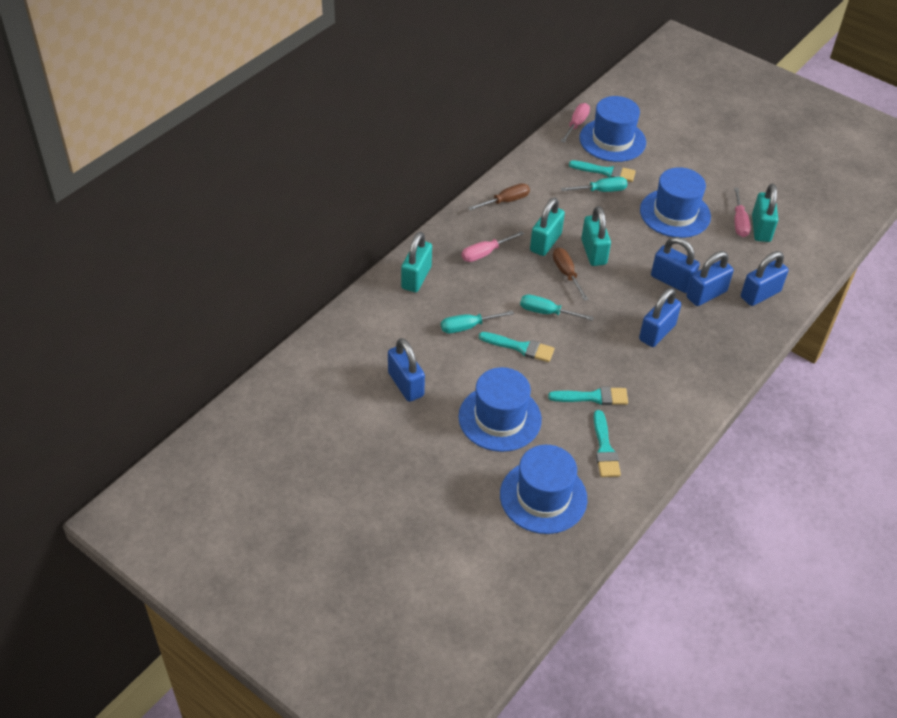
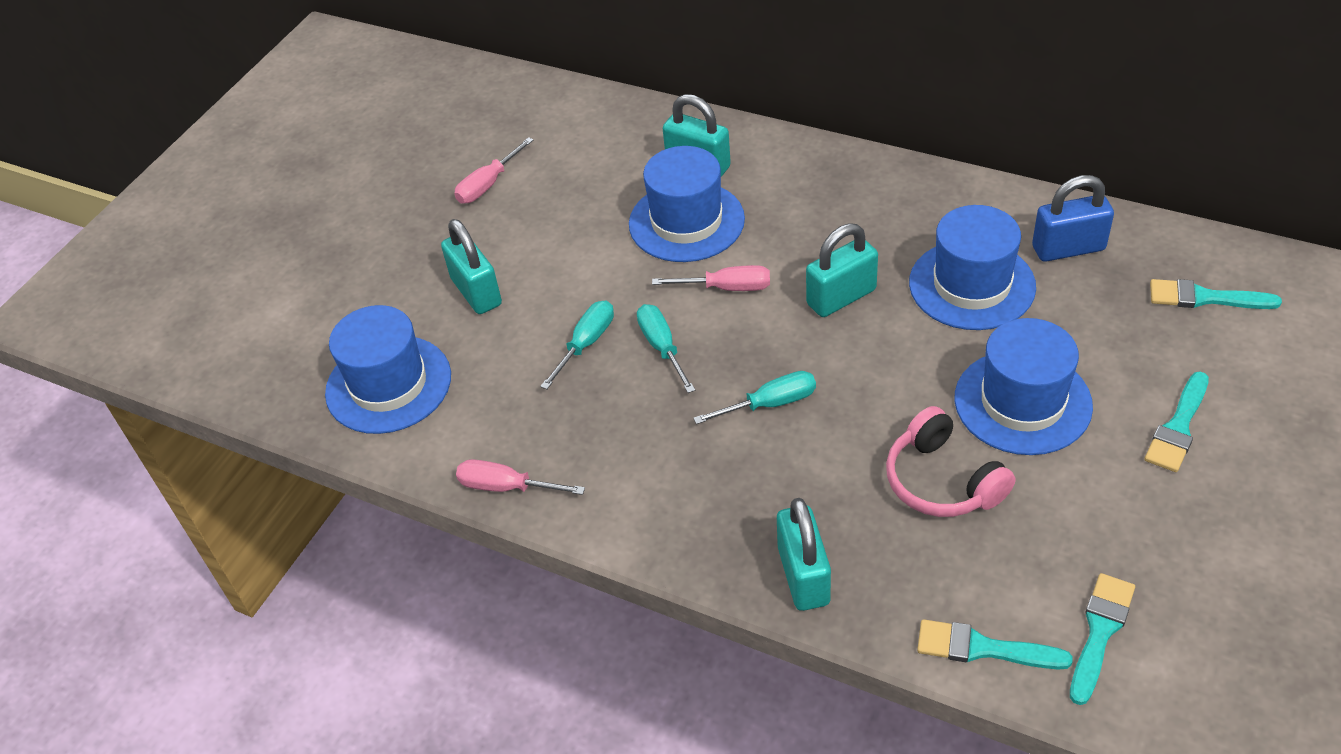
blue padlock: [388,338,425,402] [639,288,681,347] [651,237,700,293] [686,251,734,306] [741,251,788,306] = 5 -> [1032,175,1114,262] = 1
brown screwdriver: [468,183,530,210] [553,248,588,301] = 2 -> none = 0
pink headphones: none = 0 -> [886,406,1016,517] = 1

